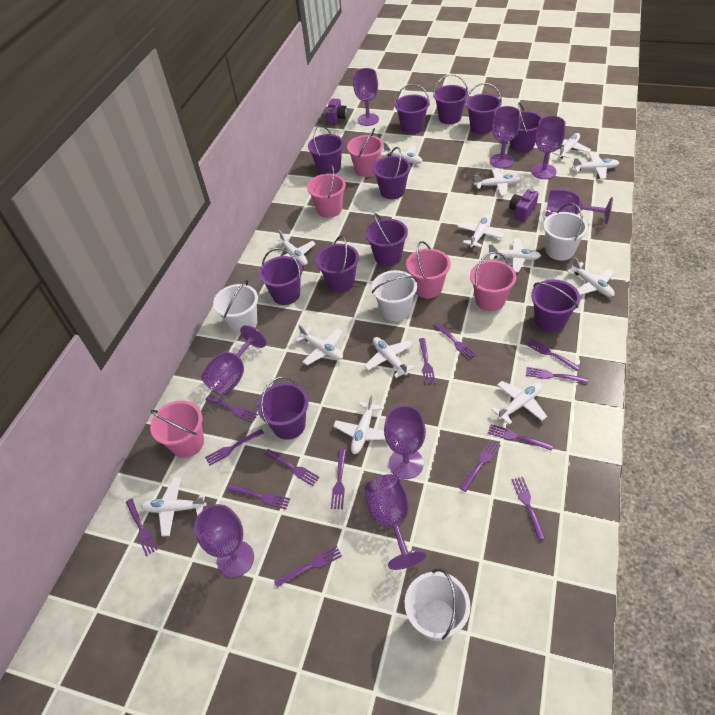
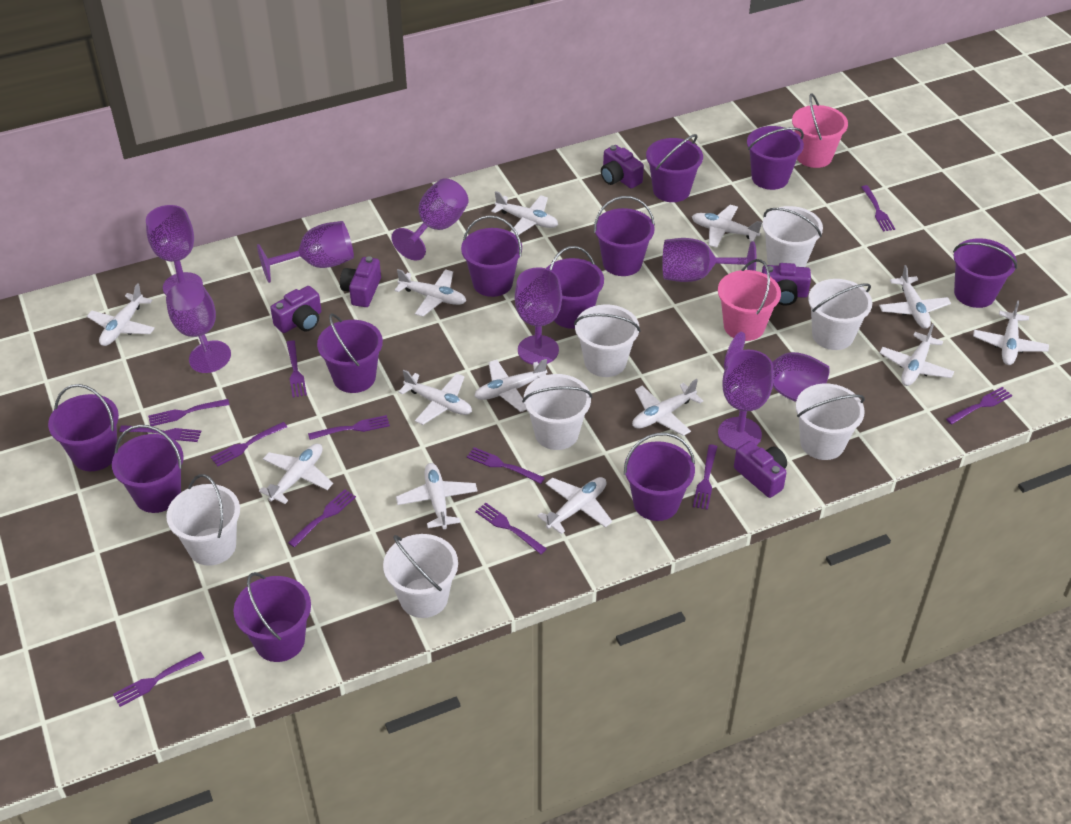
pink bucket: [150,400,204,458] [307,165,346,218] [347,128,383,177] [406,241,451,298] [470,252,516,311] = 5 -> [718,259,781,341] [792,93,848,168] = 2
purple camera: [326,99,347,125] [509,189,539,222] = 2 -> [270,286,322,333] [340,256,381,307] [601,145,644,188] [734,441,787,498] [762,263,811,305] = 5
purple fork: [126,499,158,556] [205,395,258,423] [205,429,264,466] [227,484,290,509] [264,449,320,486] [274,545,342,588] [331,450,346,509] [419,338,436,385] [433,322,477,360] [460,440,501,492] [488,424,553,451] [512,477,546,541] [525,338,581,371] [526,367,588,383] = 14 -> [113,652,205,707] [119,425,201,442] [148,399,229,426] [211,422,287,466] [286,340,307,397] [288,489,356,547] [308,415,390,440] [467,447,545,484] [475,503,547,554] [693,444,717,510] [861,185,895,231] [946,387,1012,425] = 12
white bucket: [213,280,258,334] [372,270,417,321] [405,569,470,641] [543,203,588,261] = 4 -> [166,474,240,566] [383,534,458,618] [522,374,592,450] [574,304,641,377] [762,206,823,267] [796,383,865,460] [808,279,872,350] = 7

